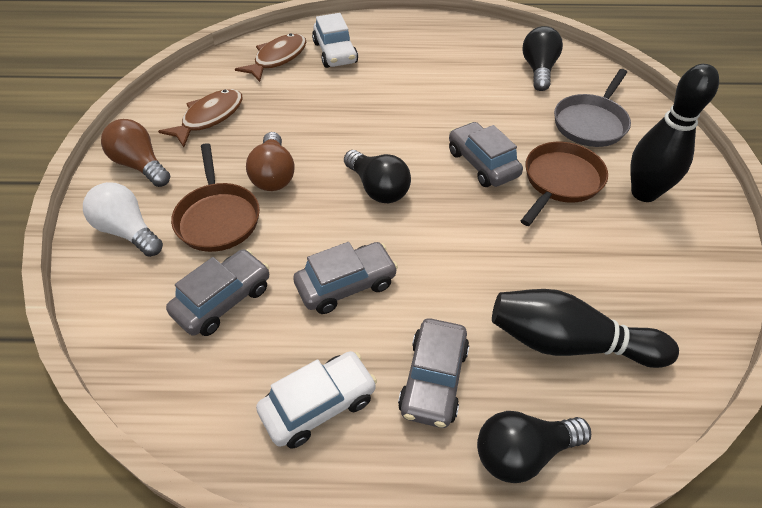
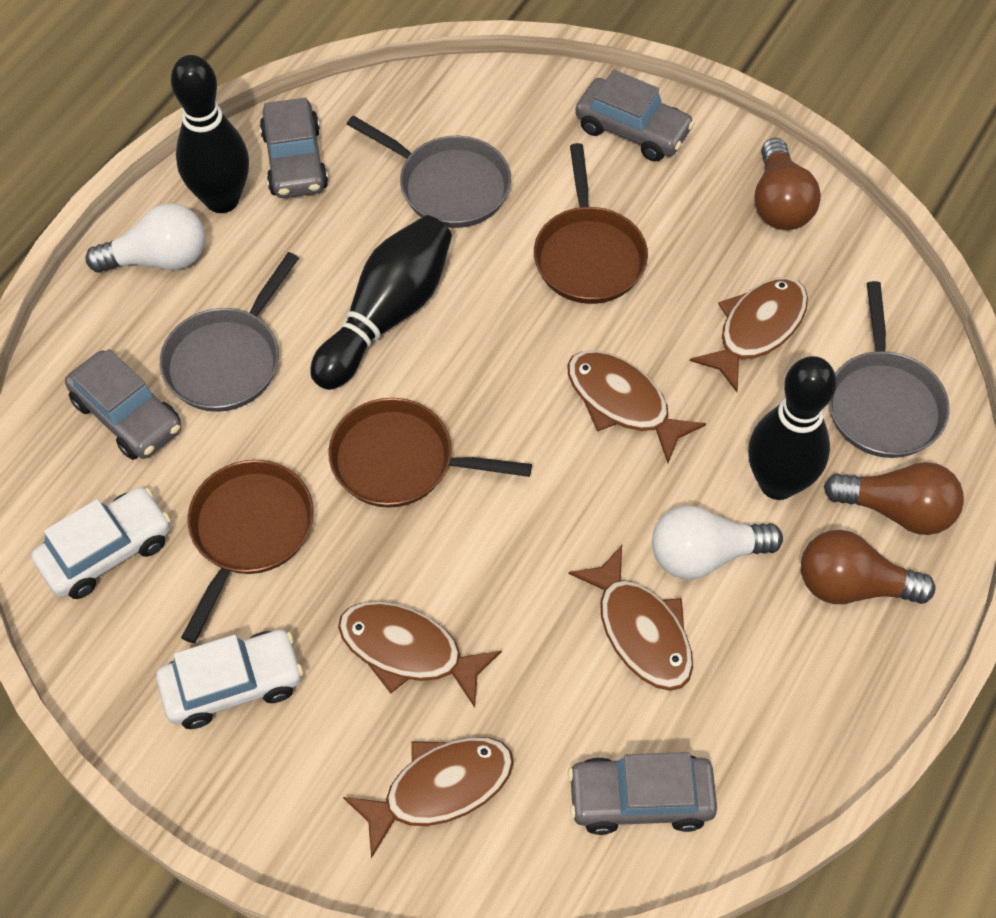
black bowling pin: [492,289,679,368] [631,64,719,202] = 2 -> [171,55,249,213] [310,215,452,390] [748,356,836,500] = 3
black light bulb: [344,150,411,203] [477,411,591,483] [522,26,563,91] = 3 -> none = 0
brown fish: [158,89,243,147] [235,33,306,82] = 2 -> [338,601,502,708] [343,737,514,859] [567,350,706,463] [568,545,693,691] [690,277,808,392] = 5
brown light bulb: [101,119,170,187] [246,132,294,191] = 2 -> [754,138,821,230] [801,530,936,604] [824,462,964,535] = 3
brown pan: [171,143,260,252] [521,142,608,226] = 2 -> [181,460,314,643] [328,398,532,508] [534,143,648,304] = 3
grey pan: [554,69,631,147] = 1 -> [160,252,299,412] [347,115,511,228] [828,281,950,458] = 3
white light bulb: [83,182,163,257] = 1 -> [86,203,205,273] [652,506,783,580] = 2

